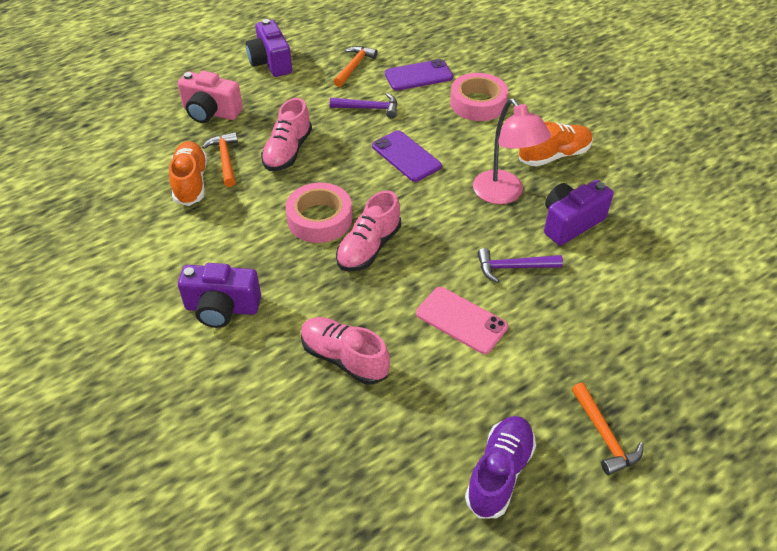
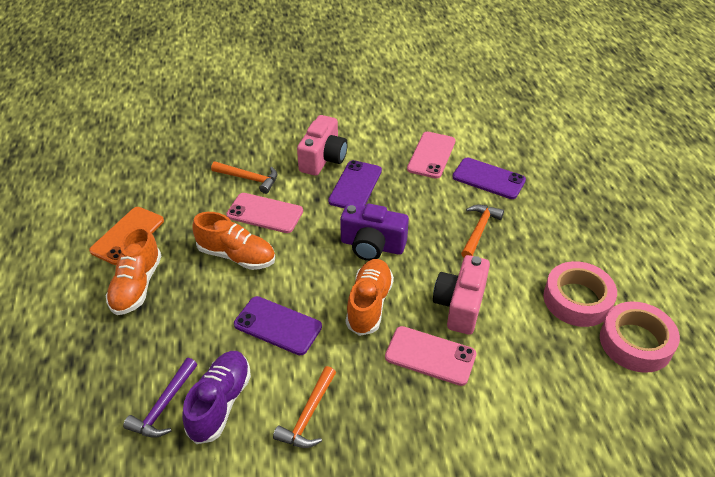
orange phone: none = 0 -> [89,207,164,265] = 1
orange shoe: [169,141,207,206] [519,122,593,167] = 2 -> [106,226,161,315] [192,212,275,270] [346,259,394,336] = 3
pink camera: [178,71,243,123] = 1 -> [297,115,348,176] [433,255,490,335] = 2
pink lamp: [473,98,551,204] = 1 -> none = 0
pink phone: [416,287,508,354] = 1 -> [226,193,303,233] [385,326,476,386] [407,132,455,179] = 3
pink shoe: [261,98,312,171] [301,317,390,385] [336,191,401,272] = 3 -> none = 0
purple camera: [178,263,261,328] [246,19,292,77] [544,180,614,245] = 3 -> [340,203,409,261] = 1
purple hammer: [330,93,397,119] [478,248,563,283] = 2 -> [123,358,197,438] = 1
purple phone: [372,130,442,182] [385,59,453,91] = 2 -> [234,296,322,355] [328,160,382,208] [453,158,526,199] = 3

